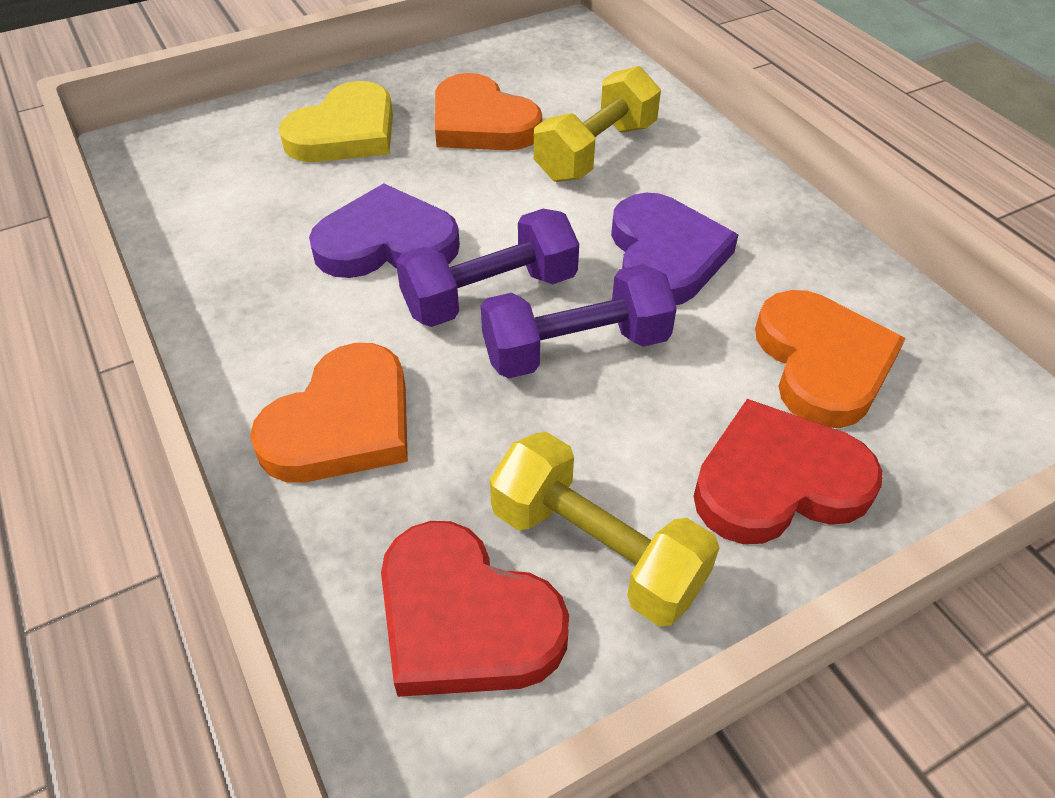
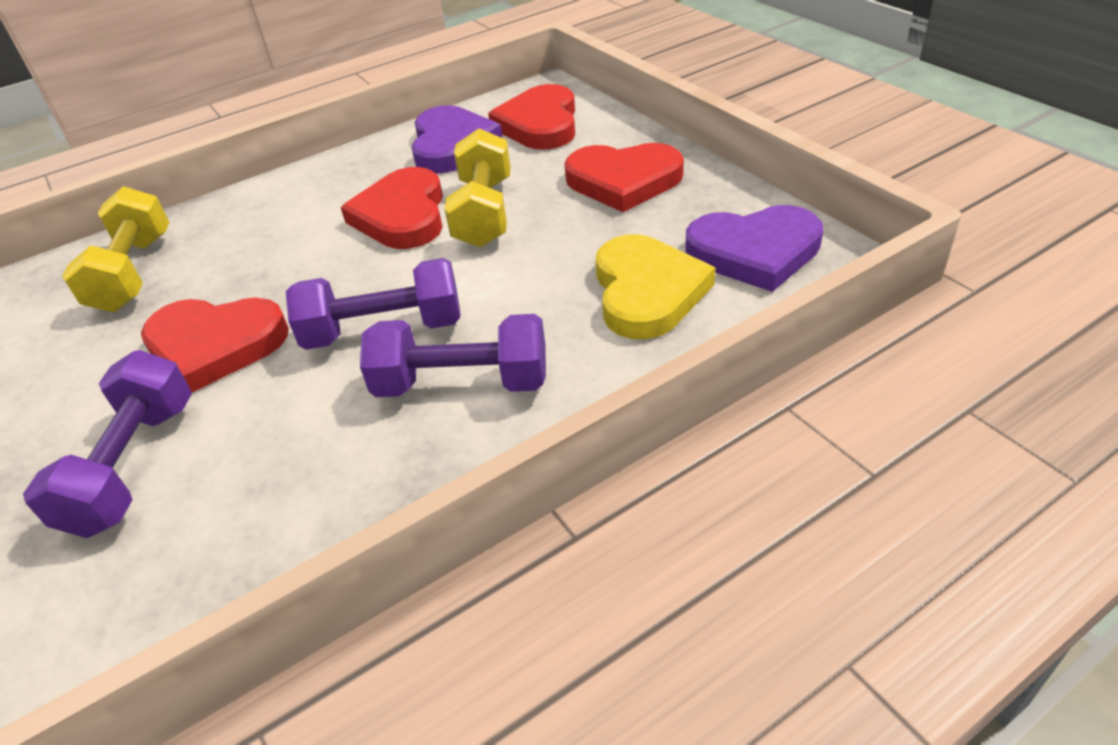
orange heart: [250,343,408,483] [435,73,542,150] [755,290,906,428] = 3 -> none = 0
purple dumbbell: [396,209,579,327] [481,264,677,379] = 2 -> [23,350,192,538] [286,258,461,350] [360,314,546,397] = 3
red heart: [381,521,569,697] [693,399,883,544] = 2 -> [141,297,289,392] [341,167,443,249] [488,84,575,150] [564,143,684,212] = 4

